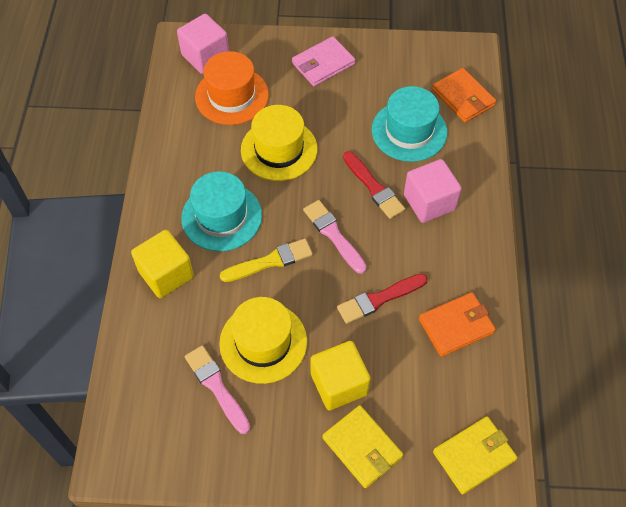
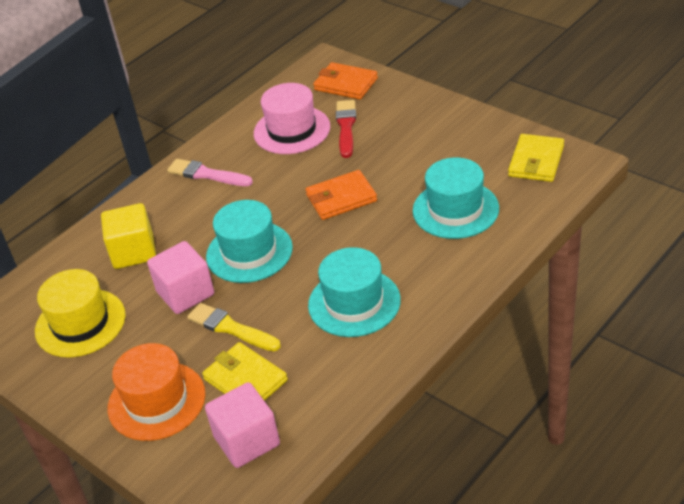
pink brush: [185,345,250,434] [303,200,367,274] = 2 -> [167,159,253,186] = 1
pink hat: none = 0 -> [254,83,330,154] = 1
pink wallet: [292,36,355,86] = 1 -> none = 0
red brush: [337,274,428,324] [343,151,405,219] = 2 -> [336,100,356,158] = 1
turquoise hat: [181,171,262,252] [372,86,447,162] = 2 -> [206,200,293,283] [308,247,401,337] [413,158,499,239] = 3
yellow cube: [131,230,194,298] [310,341,371,410] = 2 -> [101,203,156,269] = 1
yellow hat: [219,297,307,384] [241,105,317,181] = 2 -> [35,269,126,358] = 1

